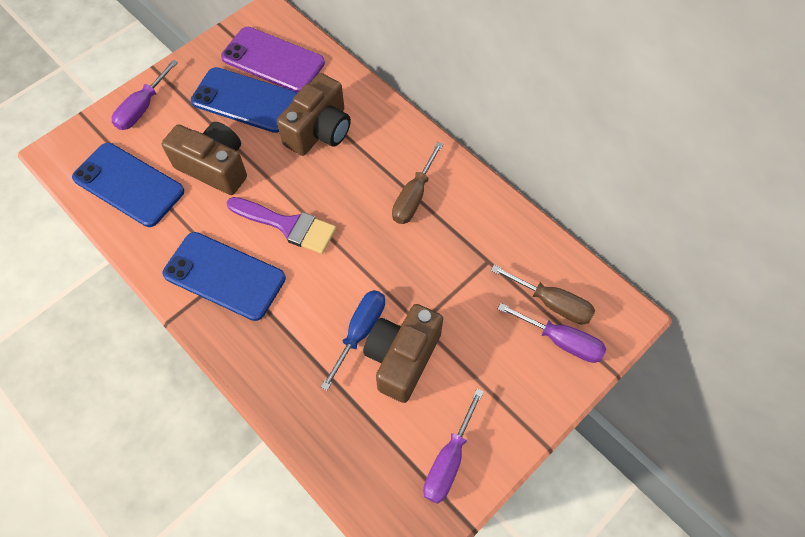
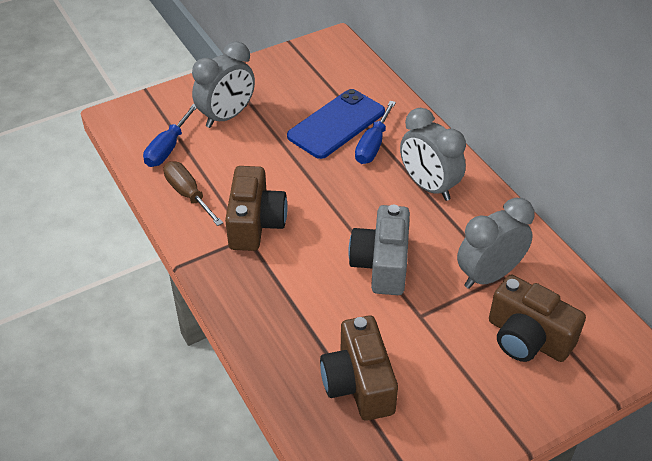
blue phone: [72,143,184,227] [163,232,286,321] [191,67,297,133] = 3 -> [287,89,385,159] = 1
blue screwdriver: [321,290,385,391] = 1 -> [143,104,197,167] [355,101,396,164] = 2
brown screwdriver: [392,142,443,224] [491,265,595,324] = 2 -> [163,161,223,226] = 1
grey camera: none = 0 -> [348,204,410,295] = 1
grey clock: none = 0 -> [192,41,255,128] [400,108,466,201] [457,198,535,289] = 3
purple brush: [226,197,336,254] = 1 -> none = 0
purple phone: [221,27,325,93] = 1 -> none = 0
purple screwdriver: [112,60,178,130] [423,389,484,504] [498,303,606,363] = 3 -> none = 0

